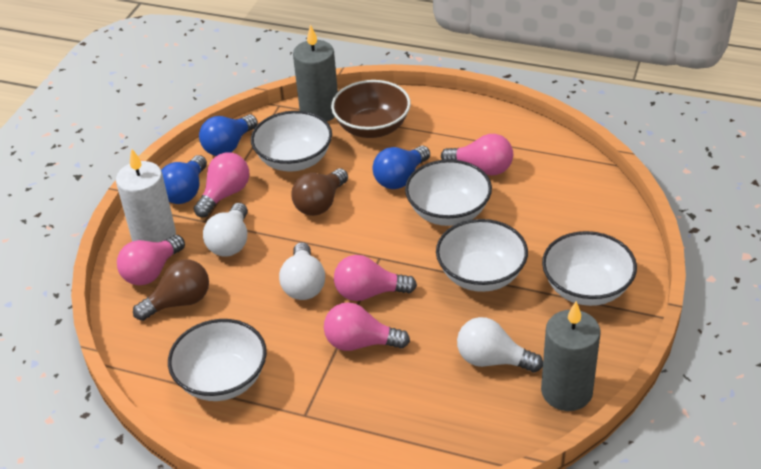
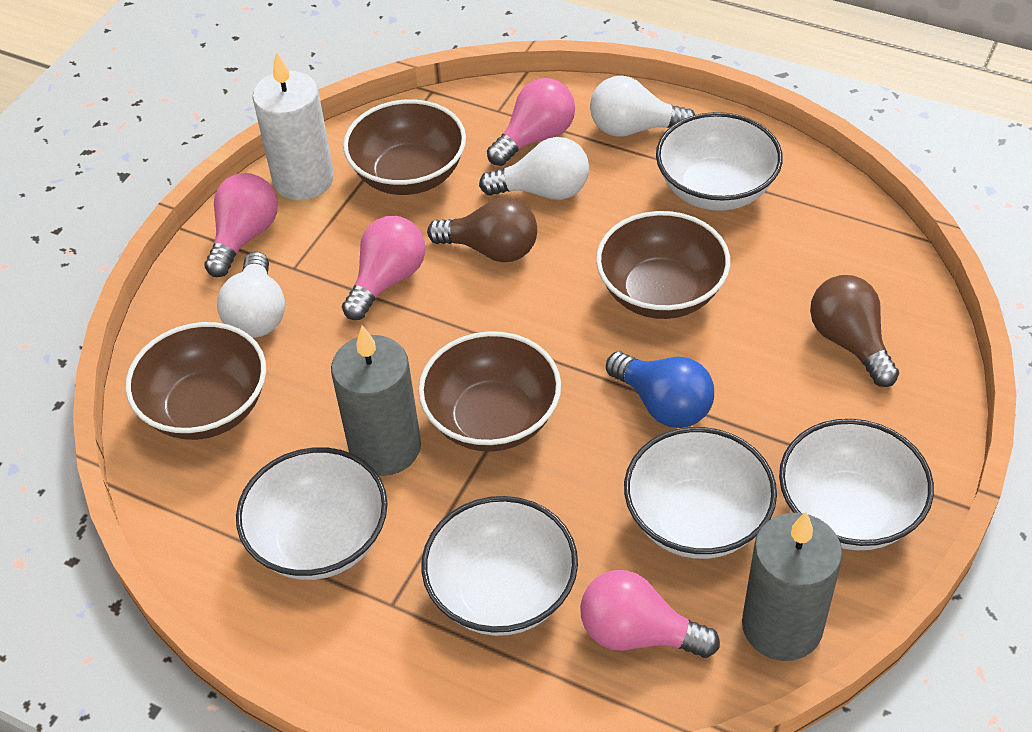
blue light bulb: [161,155,207,204] [199,114,258,156] [372,146,430,189] = 3 -> [606,352,714,428] = 1
brown bowl: [331,80,411,138] = 1 -> [125,322,266,440] [343,99,466,195] [418,331,561,452] [596,211,730,319] = 4
pink light bulb: [117,235,185,285] [194,152,249,217] [324,302,410,351] [334,255,417,301] [441,134,513,175] = 5 -> [204,173,278,277] [342,216,425,320] [487,78,575,166] [580,570,720,658] = 4

